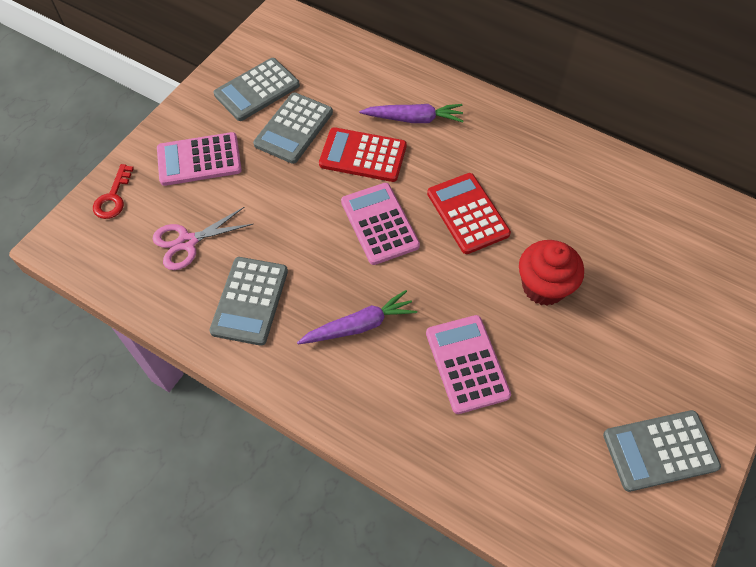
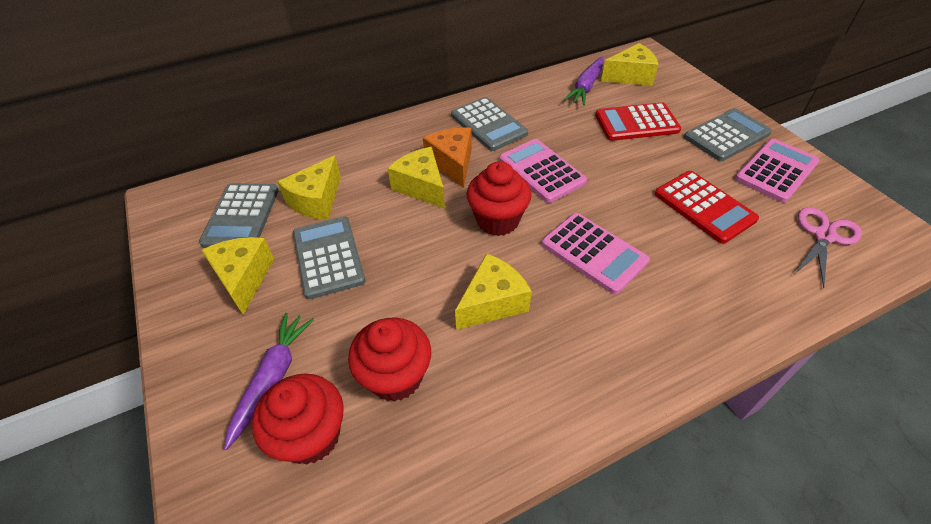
orange cheese: none = 0 -> [423,127,472,188] = 1
red cupcake: [519,240,584,306] = 1 -> [252,374,344,465] [348,317,431,402] [466,161,531,236] = 3
red key: [93,164,134,219] = 1 -> none = 0
yellow cheese: none = 0 -> [201,237,274,315] [277,156,341,220] [388,147,445,209] [455,253,532,330] [601,43,659,86] = 5

